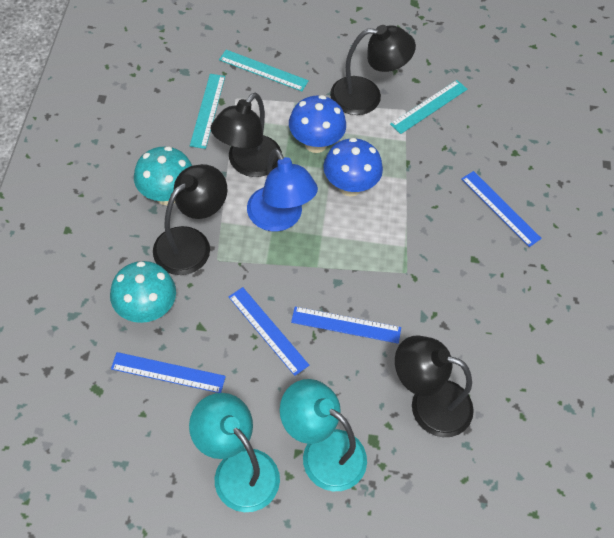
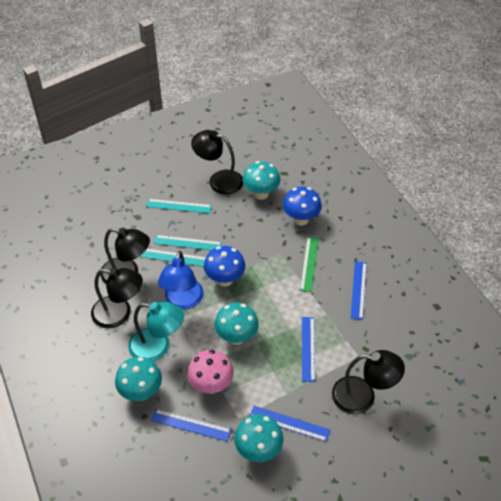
green ruler: none = 0 -> [300,237,319,292] = 1
pink mushroom: none = 0 -> [187,350,234,394] = 1
turquoise lamp: [189,393,280,512] [280,379,367,491] = 2 -> [128,302,184,362] = 1
turquoise mushroom: [110,261,176,323] [134,146,192,205] = 2 -> [115,357,162,401] [214,302,259,345] [234,414,283,462] [243,161,280,200] = 4

